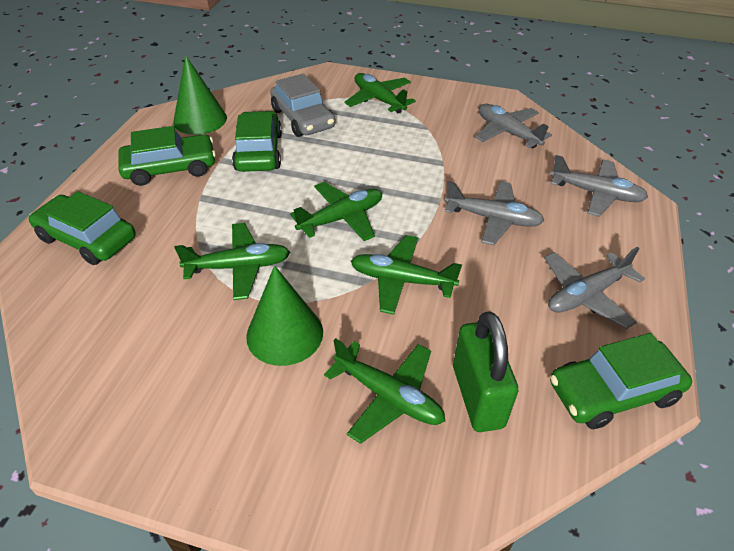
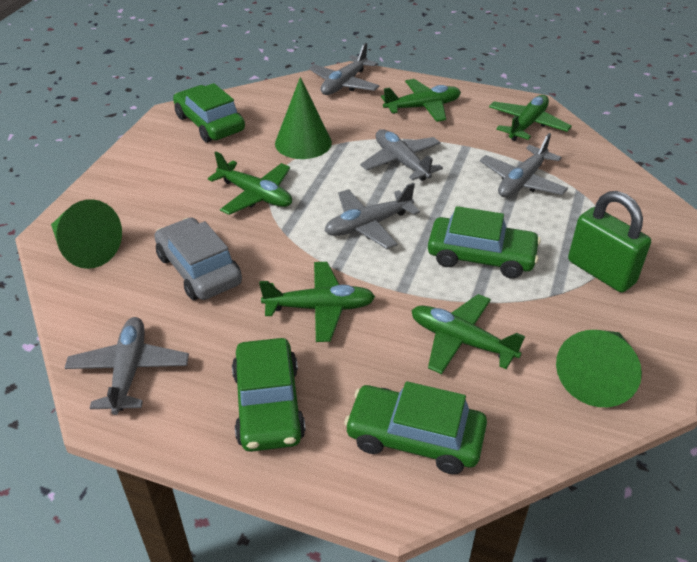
green cone: [173,55,227,135] [246,265,323,366] = 2 -> [51,199,122,269] [275,77,332,159] [556,330,642,407] = 3
grey plane: [444,181,545,246] [475,104,552,148] [544,247,645,329] [550,155,648,217] = 4 -> [65,317,189,415] [309,43,380,95] [325,183,420,249] [360,129,443,181] [480,133,568,197] = 5

